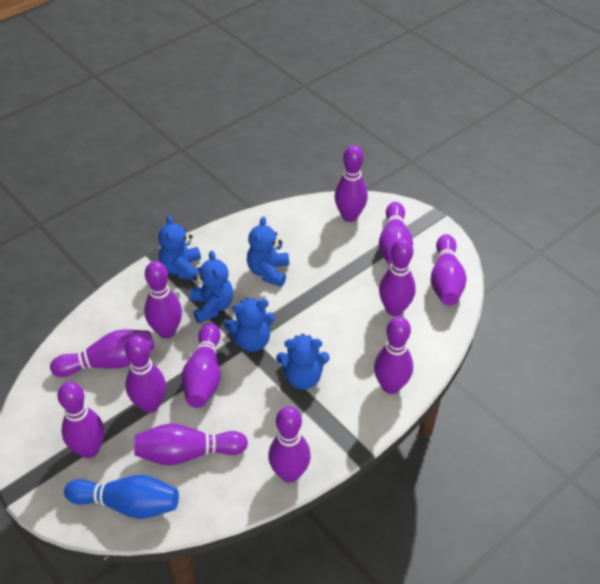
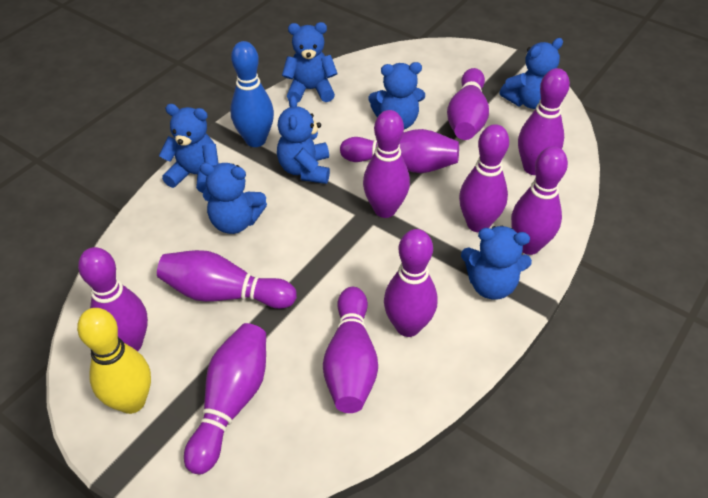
blue teddy bear: [158,215,201,281] [190,251,233,323] [224,298,275,352] [247,216,289,287] [276,334,330,390] = 5 -> [159,104,219,193] [200,163,267,234] [277,96,330,184] [282,22,338,103] [368,62,425,129] [461,226,532,300] [499,38,563,109] = 7
purple bowling pin: [50,329,154,377] [57,382,104,458] [125,336,166,413] [134,424,248,465] [144,261,182,339] [182,323,221,408] [268,406,311,483] [334,145,368,222] [374,317,413,394] [379,202,413,266] [379,239,416,316] [431,234,467,305] = 12 -> [78,247,148,351] [157,250,297,309] [184,323,266,474] [323,287,378,413] [340,129,459,173] [363,110,410,218] [384,229,437,337] [447,68,489,140] [459,124,509,233] [511,146,568,255] [518,68,570,175] = 11
yellow bowling pin: none = 0 -> [77,308,151,414] = 1

